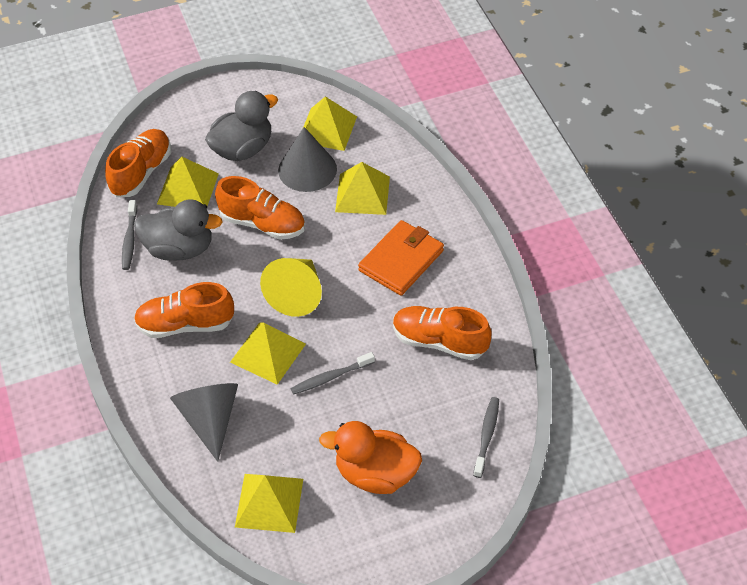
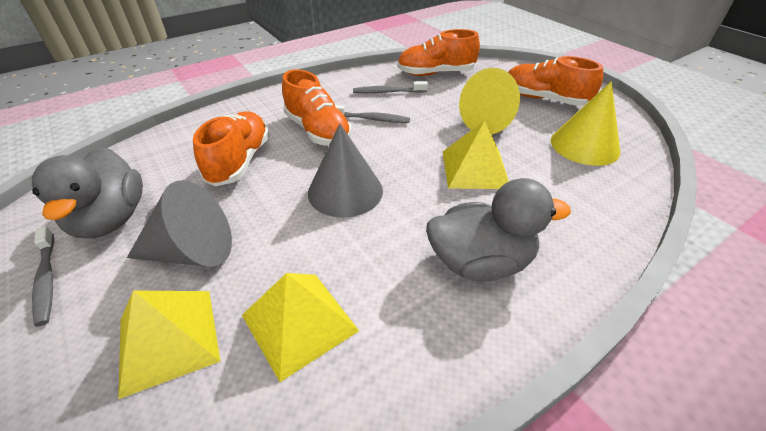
orange duck: [319,421,422,494] = 1 -> none = 0
orange wallet: [358,220,444,296] = 1 -> none = 0
yellow cone: [260,258,322,317] = 1 -> [459,68,520,135] [551,81,620,166] = 2
yellow pyramid: [157,157,219,207] [230,322,306,385] [235,474,303,533] [303,96,357,151] [335,162,390,215] = 5 -> [118,291,220,399] [242,273,359,382] [443,120,509,189] = 3

